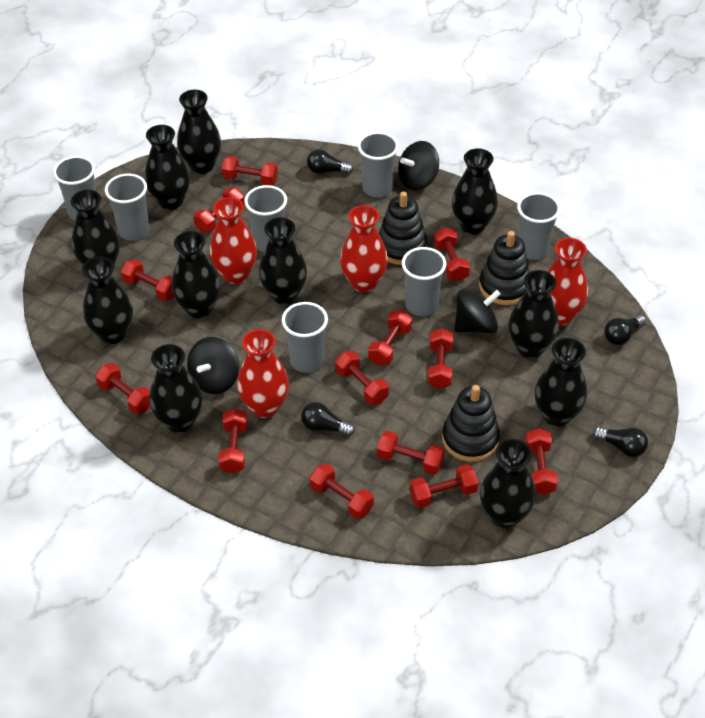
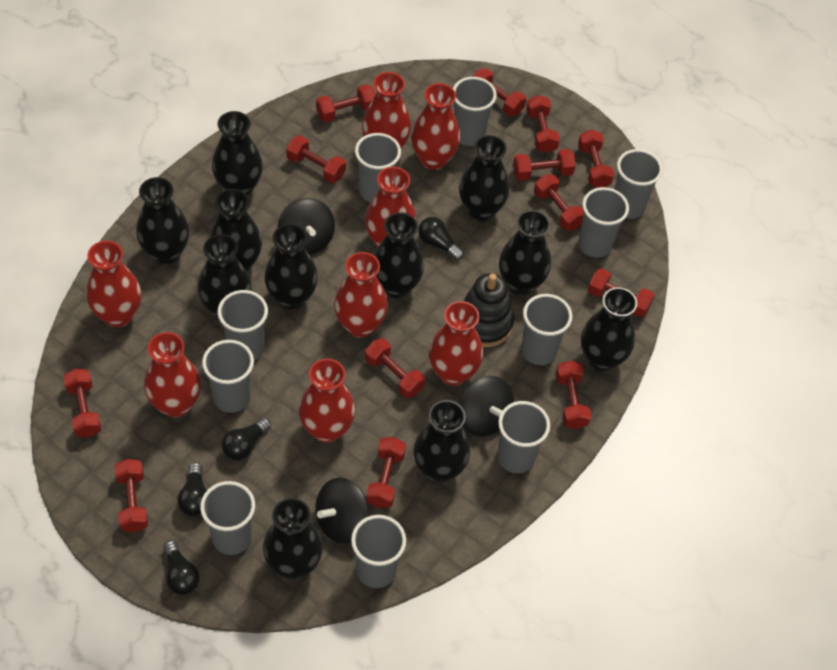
black stacking toy: [379,192,427,265] [442,385,500,462] [479,231,530,305] = 3 -> [463,273,514,347] = 1
grey cup: [53,156,96,221] [105,174,149,240] [244,185,287,252] [282,302,328,373] [357,132,399,198] [401,247,446,316] [517,192,560,260] = 7 -> [200,481,255,555] [202,340,254,413] [218,290,268,361] [351,515,406,588] [355,133,401,202] [453,77,497,146] [497,401,550,473] [521,294,572,365] [578,187,629,258] [615,149,663,219] = 10
red vase: [210,197,257,284] [237,329,289,418] [340,205,388,292] [547,238,588,325] = 4 -> [86,241,142,327] [144,332,201,417] [299,359,355,443] [334,252,388,338] [362,72,411,148] [365,167,417,247] [411,83,461,170] [429,301,483,386] = 8

